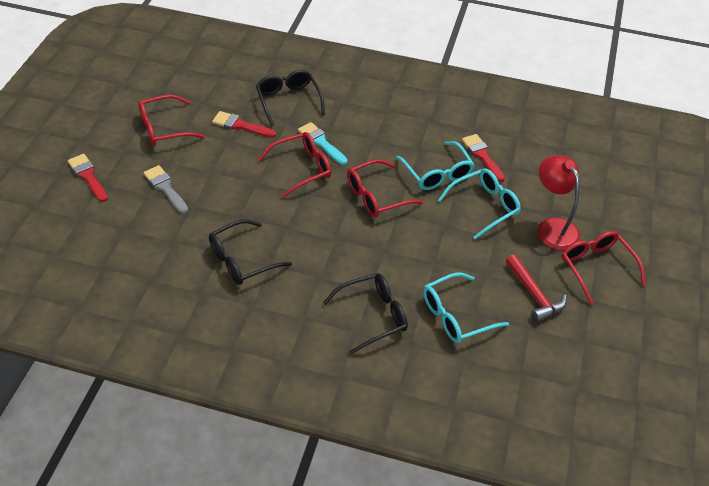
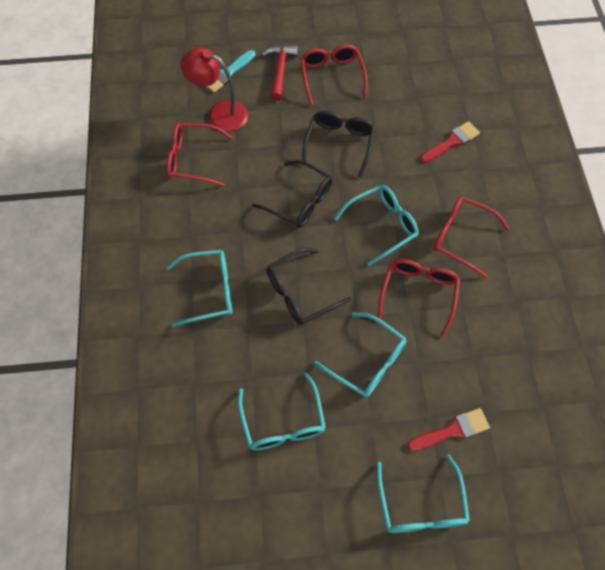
grey brush: [143,165,188,214] = 1 -> none = 0
red brush: [68,154,108,202] [212,111,276,138] [462,134,505,182] = 3 -> [407,408,490,451] [420,121,480,163] = 2
turquoise glasses: [396,141,475,190] [423,272,509,343] [438,169,521,239] = 3 -> [166,250,232,327] [238,372,326,450] [314,312,406,398] [334,185,419,266] [377,455,470,533] = 5

